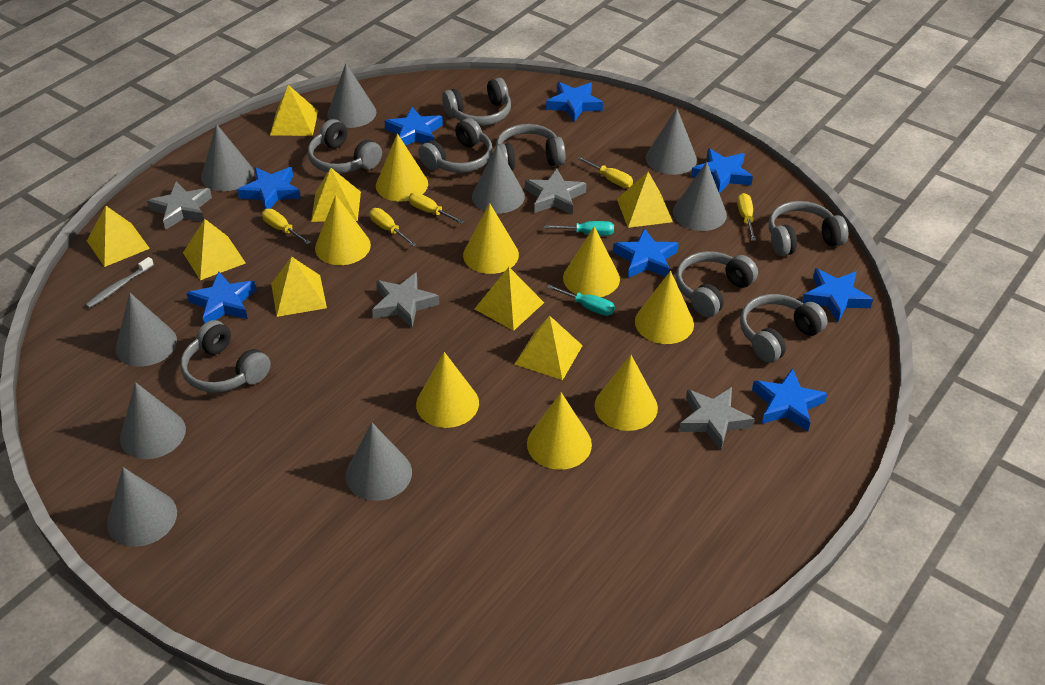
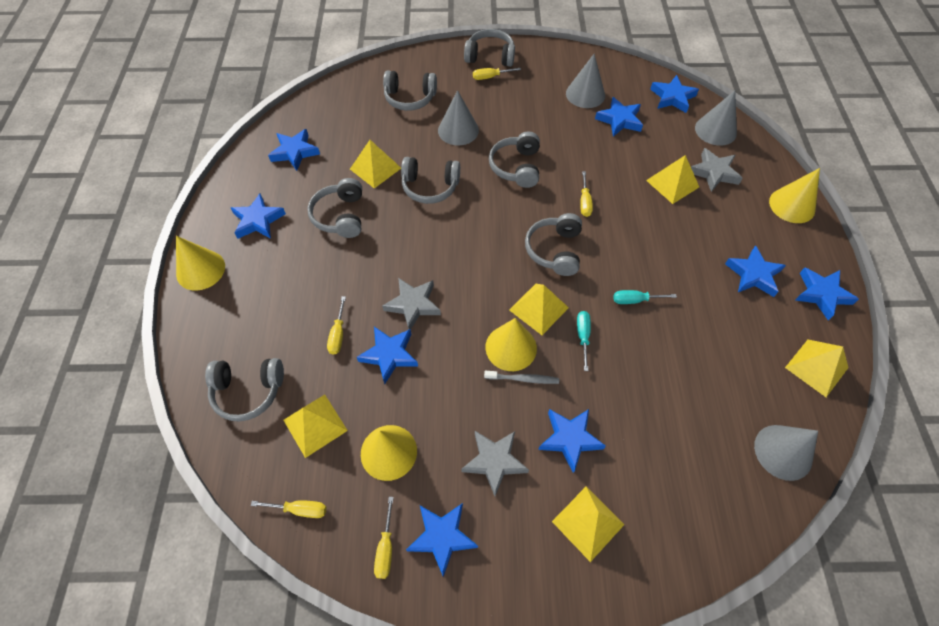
blue star: [187,271,257,324] [237,167,301,209] [385,107,443,146] [546,82,603,122] [613,228,679,278] [691,148,753,194] [752,368,828,432] [802,268,873,322] = 8 -> [231,194,286,239] [268,129,320,171] [357,327,418,384] [406,503,478,577] [538,409,606,473] [595,97,643,137] [650,75,699,113] [725,245,786,297] [795,268,859,320] = 9
grey cone: [107,467,177,547] [116,293,177,367] [120,382,186,459] [201,124,254,191] [327,63,377,128] [346,423,412,501] [472,145,525,213] [646,108,697,175] [673,162,727,231] = 9 -> [438,90,479,145] [566,54,605,108] [695,91,737,146] [754,425,818,481] = 4
grey headphones: [181,320,271,393] [308,119,382,174] [418,118,493,173] [442,78,511,126] [496,124,566,170] [676,251,758,317] [740,294,827,363] [769,201,848,256] = 8 -> [205,358,284,422] [307,178,362,238] [383,70,437,111] [401,157,460,204] [464,29,515,67] [489,132,540,188] [525,213,582,276] = 7
grey star: [147,182,212,230] [372,272,439,328] [525,169,586,215] [679,387,754,450] = 4 -> [382,278,441,329] [461,431,529,496] [691,148,743,192] = 3
yellow cone: [315,195,371,265] [376,134,428,202] [416,352,479,428] [463,203,519,274] [527,392,592,470] [563,226,620,297] [595,355,658,431] [635,271,694,344] = 8 -> [176,236,225,291] [361,425,417,481] [485,318,537,371] [769,168,820,223] = 4
yellow pyramid: [87,206,150,267] [183,219,246,280] [270,85,318,136] [271,256,327,317] [311,168,361,222] [475,267,544,331] [514,316,583,380] [617,172,673,228] = 8 -> [283,395,348,458] [350,140,401,188] [509,284,569,335] [552,487,625,562] [646,155,699,204] [785,339,848,397] = 6

